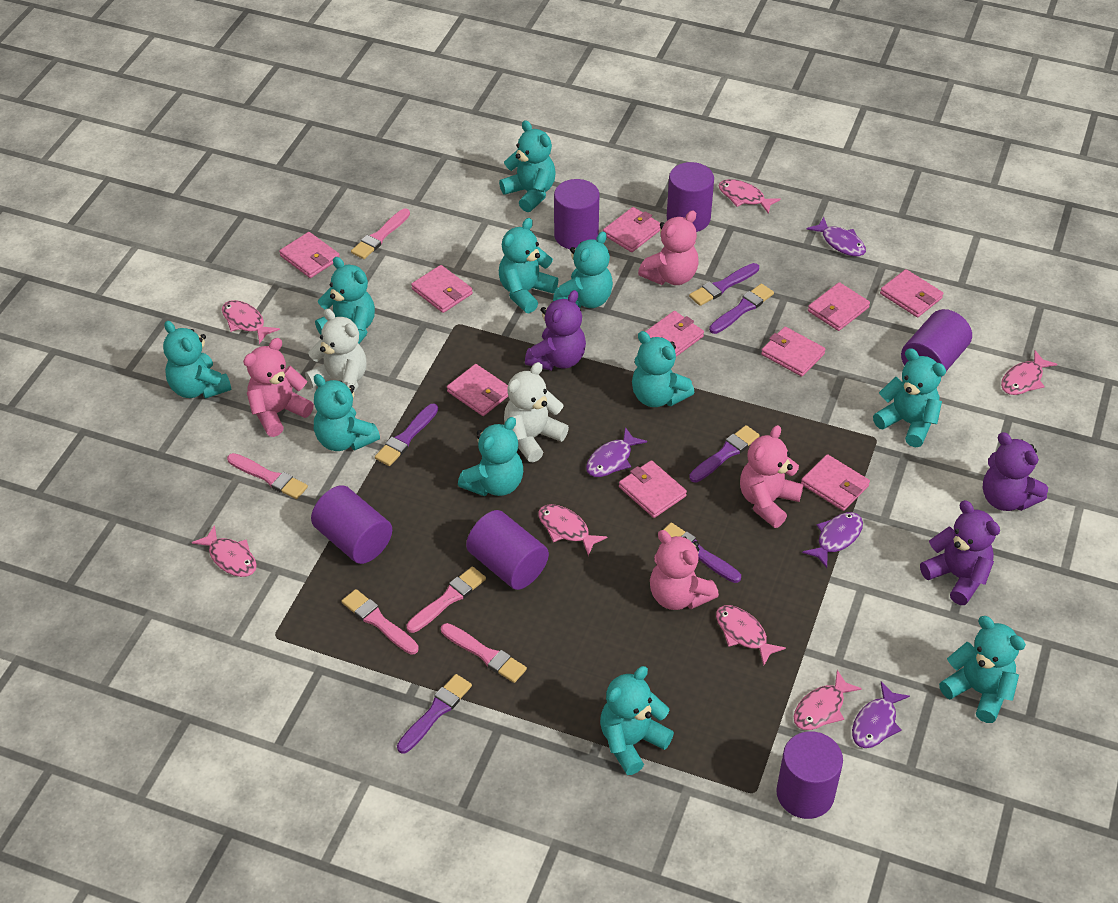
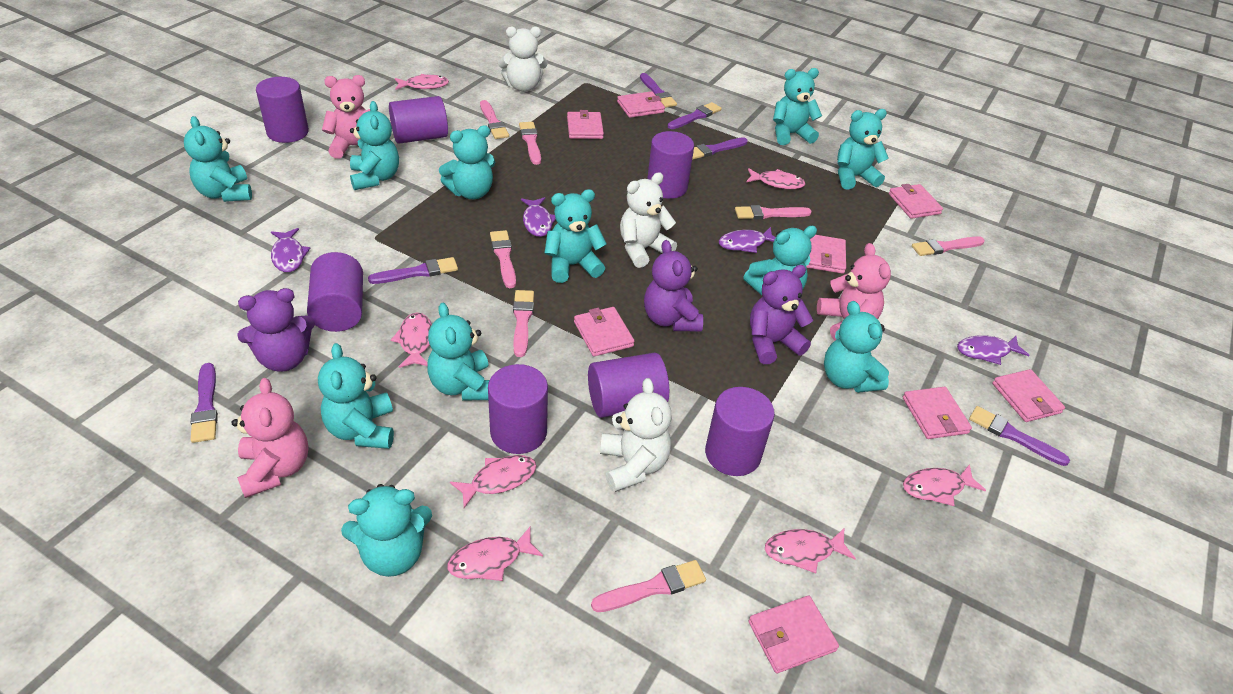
pink brush: [227,453,308,499] [342,589,419,655] [351,209,410,259] [406,566,486,633] [441,623,527,683] = 5 -> [480,100,509,139] [490,230,516,288] [513,290,534,357] [519,122,541,165] [591,560,706,612] [735,205,812,219] [912,237,985,256] = 7
pink teddy bear: [243,338,314,437] [638,210,698,285] [650,530,719,610] [740,425,804,528] = 4 -> [231,378,308,498] [322,75,370,159] [817,243,891,340] = 3
pink wallet: [279,232,340,278] [411,265,473,313] [447,364,508,416] [603,207,660,252] [619,460,687,518] [645,311,704,357] [761,327,826,377] [801,454,870,511] [808,282,870,331] [880,269,943,317] = 10 -> [567,110,604,139] [574,307,635,357] [617,91,665,118] [748,596,839,674] [806,235,846,274] [889,184,943,219] [903,387,972,439] [992,369,1065,422] = 8
purple cylinder: [311,485,392,564] [466,510,549,590] [554,179,600,249] [667,162,714,232] [776,731,843,819] [901,309,972,371] = 6 -> [256,77,309,143] [307,252,363,332] [389,96,448,144] [488,364,548,454] [588,352,669,418] [647,131,694,199] [705,387,775,476] = 7
white teddy bear: [305,309,367,392] [504,362,569,462] = 2 -> [498,26,548,92] [600,378,672,492] [620,172,677,268] = 3

